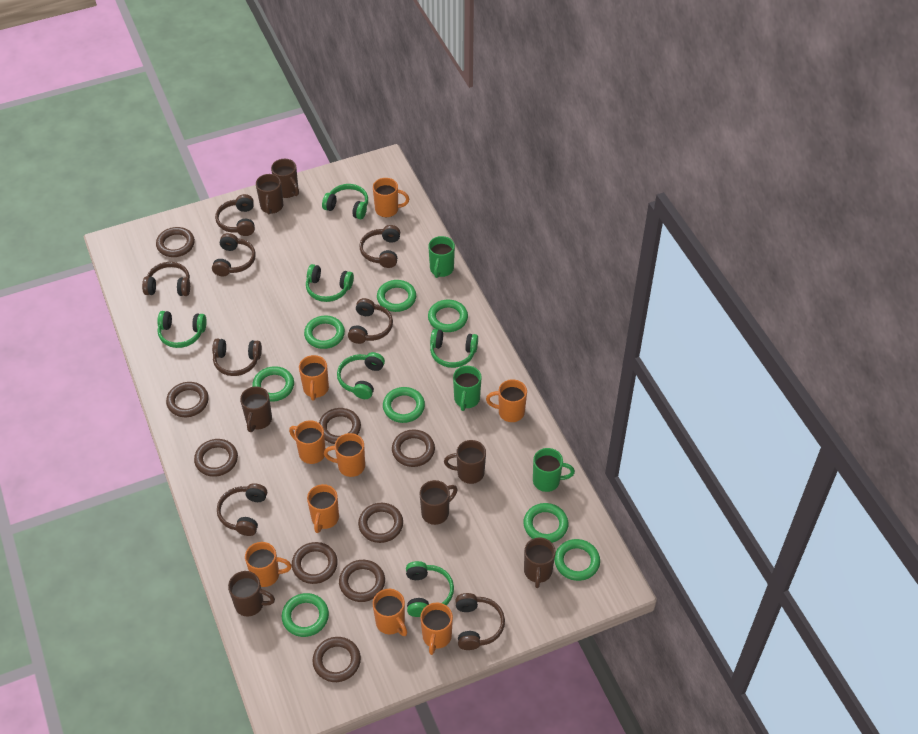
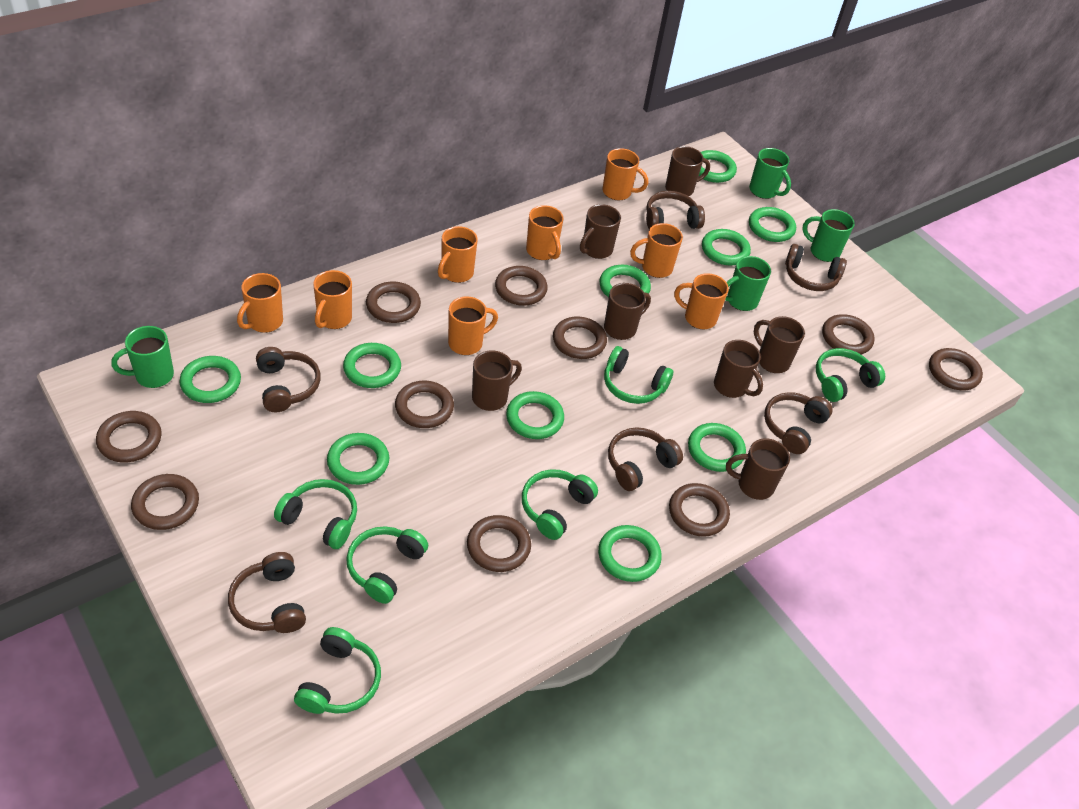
brown headphones: [142,262,190,296] [212,233,256,276] [212,339,262,376] [215,194,255,236] [217,483,267,536] [348,298,393,344] [360,225,400,268] [455,593,505,650] = 8 -> [228,552,306,633] [256,347,321,412] [608,427,683,491] [646,191,705,229] [764,392,833,454] [785,244,847,291] = 6
brown ring: [156,227,195,257] [166,382,209,417] [194,439,238,477] [292,542,338,584] [312,637,361,682] [319,408,361,444] [339,560,385,602] [358,503,403,543] [392,429,435,467] = 9 -> [96,411,162,462] [131,474,199,530] [366,281,421,323] [395,381,454,428] [467,515,531,572] [495,266,548,306] [553,317,607,359] [669,483,730,537] [822,314,875,355] [929,348,983,390] = 10
green mug: [428,236,455,278] [453,366,482,411] [533,448,575,492] = 3 -> [111,326,174,388] [725,256,771,311] [749,148,791,199] [802,209,855,262] = 4
green ring: [252,366,294,402] [282,593,329,637] [304,315,345,349] [377,280,416,312] [383,387,425,423] [428,300,468,332] [523,503,568,543] [554,539,600,581] = 8 -> [179,356,241,403] [327,433,389,485] [343,343,401,388] [506,391,564,439] [598,525,662,582] [599,265,651,297] [688,423,746,472] [699,150,737,183] [702,229,751,266] [749,207,796,242] = 10
orange mug: [245,542,292,587] [289,420,325,464] [299,355,329,401] [307,484,339,533] [324,433,365,477] [373,178,409,217] [373,589,407,636] [420,603,453,655] [486,379,527,422] = 9 -> [237,273,283,333] [313,270,352,329] [438,226,478,283] [448,297,498,355] [526,205,563,260] [602,148,648,200] [630,223,683,278] [674,273,729,329] = 8

